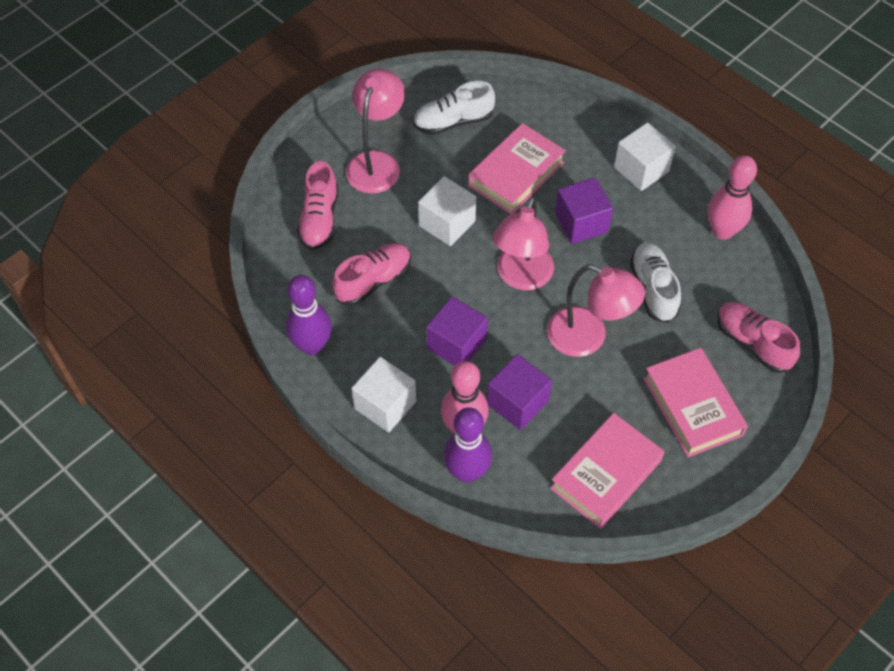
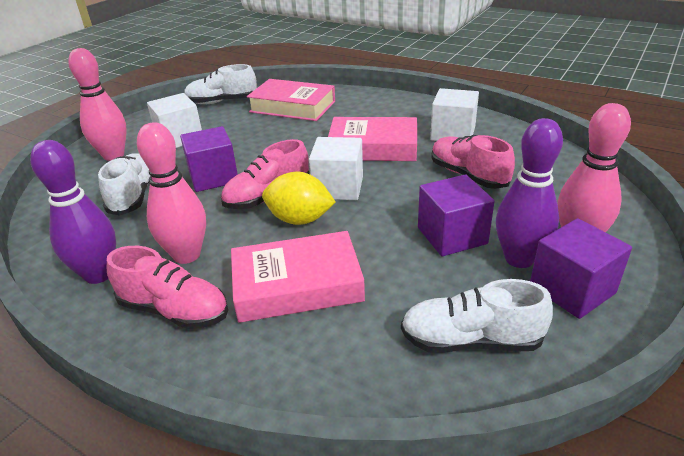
pink bowling pin: [441,361,489,433] [708,155,757,240] = 2 -> [68,48,127,161] [137,122,206,264] [558,103,631,232] = 3
pink lamp: [346,69,405,194] [492,196,554,290] [547,264,645,357] = 3 -> none = 0
white shoe: [413,81,495,135] [630,242,681,323] = 2 -> [98,153,150,216] [184,64,257,104] [401,279,553,353] = 3
yellow lemon: none = 0 -> [262,172,336,225] = 1

